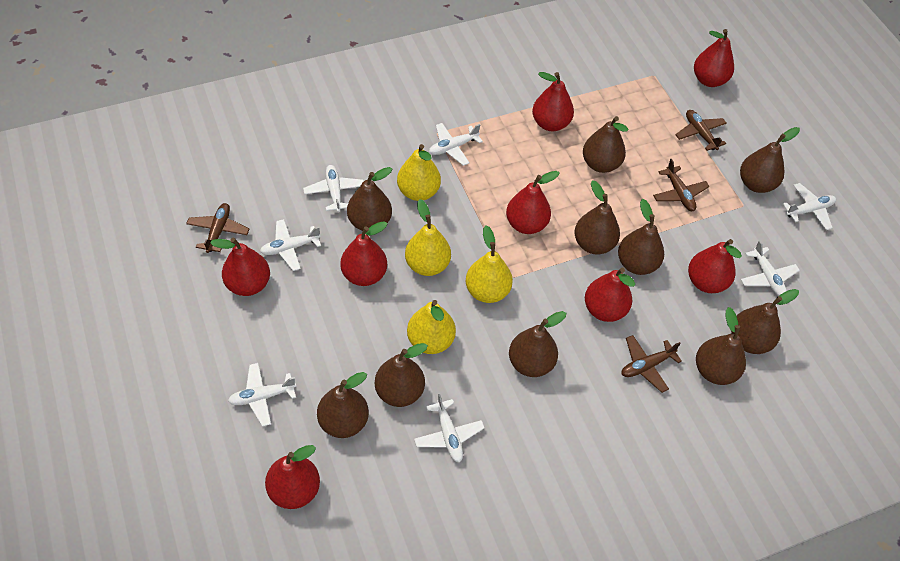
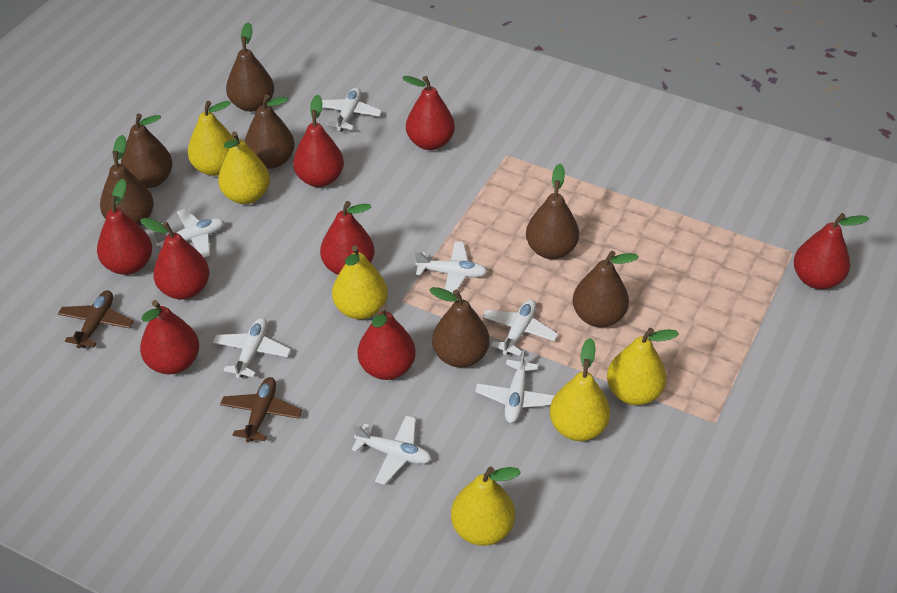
brown pear: [317,372,369,438] [347,167,392,231] [375,343,428,407] [509,311,566,377] [574,180,620,255] [583,116,628,173] [618,199,664,275] [696,307,746,385] [731,289,799,354] [740,127,800,193] = 10 -> [100,135,154,226] [121,114,172,188] [226,22,274,112] [245,94,295,169] [429,287,490,368] [526,164,579,259] [573,251,639,327] = 7
brown plane: [186,203,249,253] [621,335,682,393] [653,159,709,211] [675,110,727,151] = 4 -> [58,290,134,348] [220,377,302,443] = 2
yellow pear: [397,144,441,201] [405,199,451,276] [407,300,456,354] [466,226,513,303] = 4 -> [188,101,235,176] [218,131,270,204] [332,245,388,320] [451,466,521,546] [550,338,610,441] [607,328,679,405] = 6

